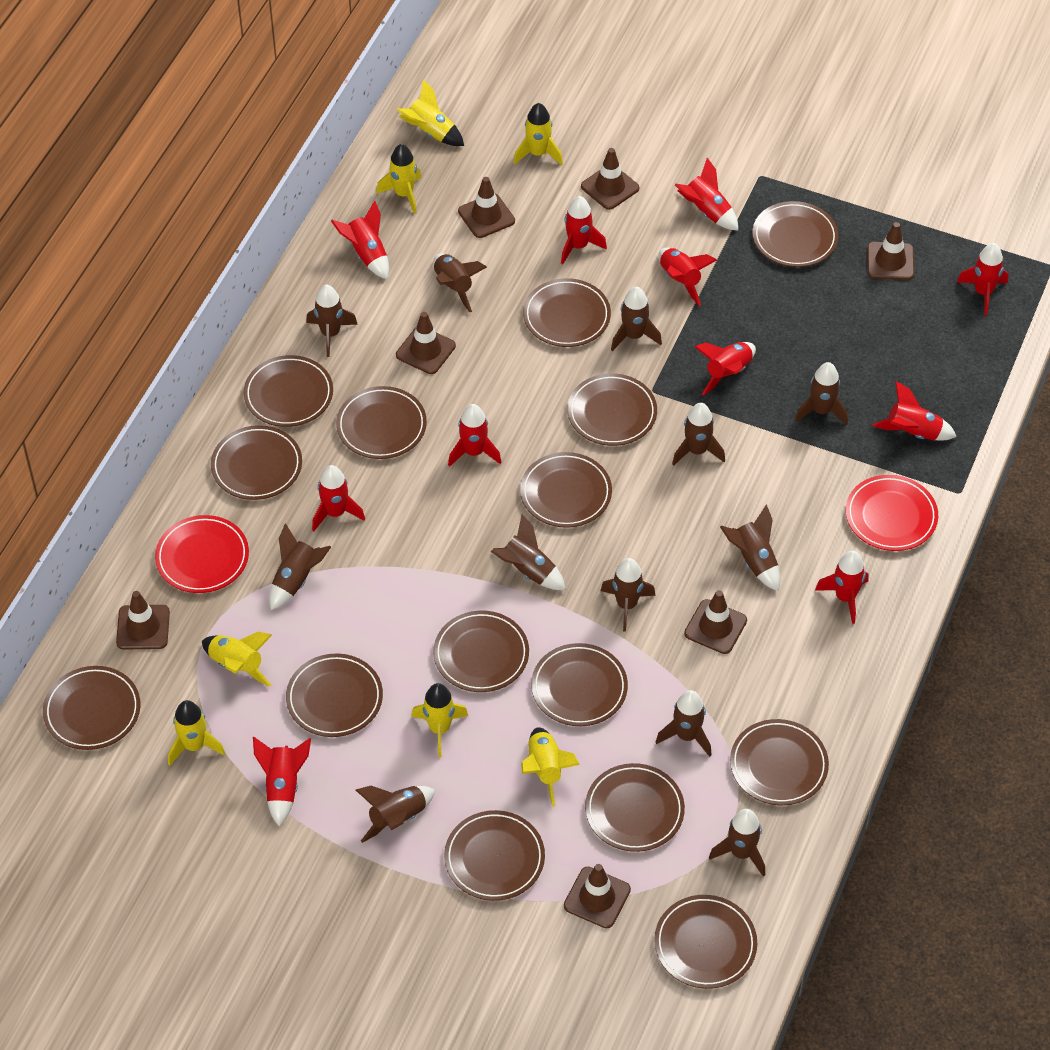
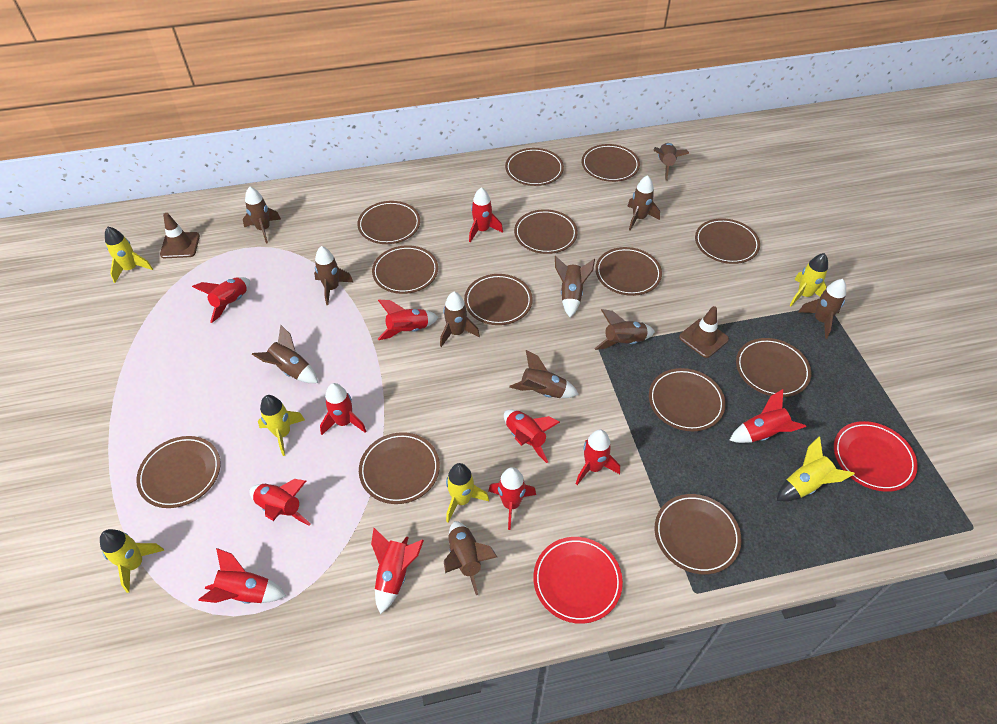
brown plate: [43,666,140,750] [211,425,302,500] [244,355,333,427] [286,654,383,737] [336,386,427,459] [433,611,529,692] [444,810,545,901] [520,452,612,528] [523,278,611,347] [531,643,628,726] [567,373,657,446] [585,763,685,852] [654,895,757,989] [730,719,829,805] [752,201,838,267] = 15 -> [136,436,220,508] [357,201,420,244] [359,432,440,504] [372,245,438,294] [464,274,533,325] [505,148,564,186] [514,209,578,254] [582,144,640,182] [595,247,662,296] [649,368,726,431] [654,494,741,574] [695,218,760,264] [736,338,811,397] = 13
brown rocket: [269,523,331,610] [306,285,358,357] [356,786,435,843] [433,254,487,312] [490,514,566,590] [601,558,656,632] [611,287,662,351] [656,690,712,757] [672,403,725,466] [709,809,765,877] [720,504,780,591] [795,362,848,426] = 12 -> [243,187,281,244] [252,325,318,383] [314,246,353,305] [440,292,480,347] [444,521,497,595] [509,350,579,398] [555,256,595,317] [594,309,655,350] [627,175,660,231] [653,143,689,181] [798,279,846,339] = 11
brown traffic cone: [116,591,170,650] [396,312,456,374] [458,177,515,238] [564,864,631,928] [581,148,639,210] [684,590,747,654] [867,222,914,280] = 7 -> [160,213,200,258] [679,306,729,358] = 2
yellow rocket: [168,700,225,766] [202,632,272,687] [376,144,421,214] [397,79,464,146] [411,683,468,757] [514,103,563,165] [521,727,580,807] = 7 -> [100,529,164,593] [105,226,153,283] [258,395,305,456] [446,463,489,522] [777,436,855,501] [789,253,828,306] = 6

